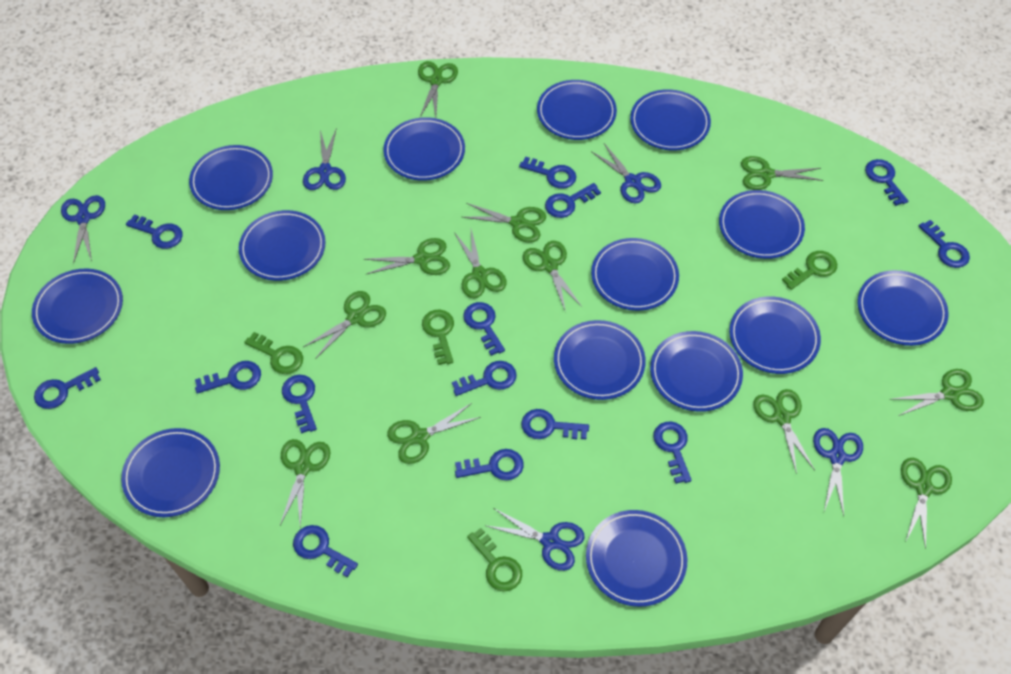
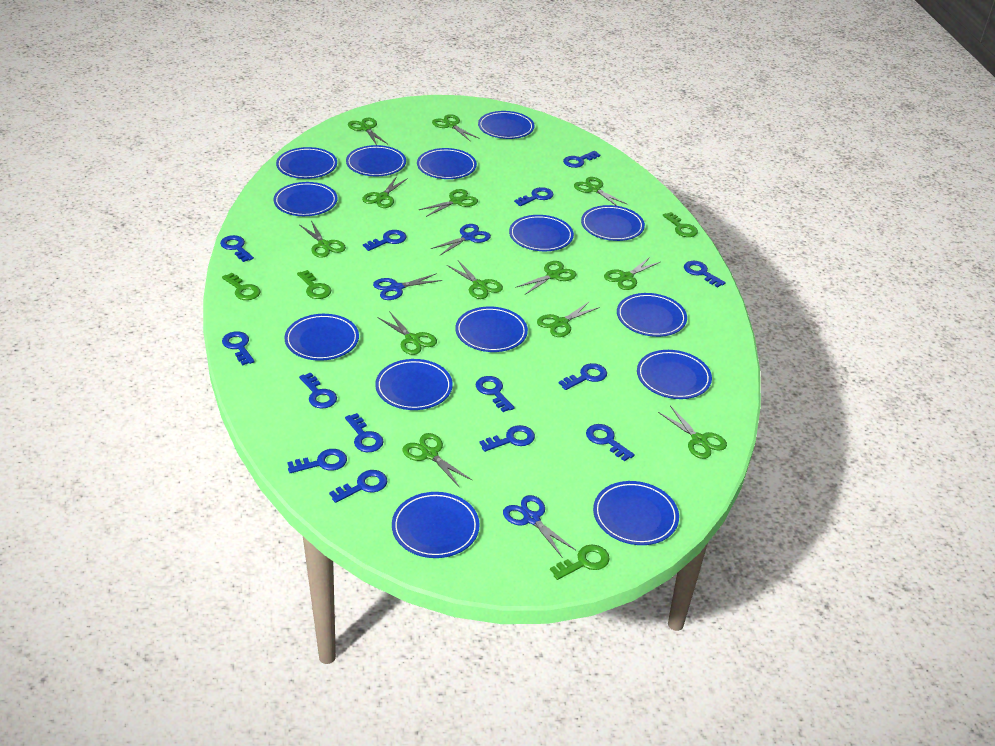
blue scissors: [61,195,105,264] [303,128,346,190] [487,508,585,571] [591,143,661,204] [813,428,863,516] = 5 -> [373,273,442,300] [431,224,491,255] [503,495,576,557] = 3
green scissors: [280,439,331,526] [303,291,386,359] [364,238,450,275] [387,403,481,464] [418,61,458,117] [454,230,507,298] [463,203,546,243] [523,241,582,313] [741,156,823,190] [753,389,815,475] [893,369,984,416] [901,458,952,549] = 12 -> [300,221,346,258] [348,118,388,145] [362,176,408,208] [379,311,437,355] [403,433,472,488] [419,189,478,217] [432,114,478,141] [447,260,503,299] [515,261,576,295] [537,301,600,337] [574,177,628,206] [604,257,660,290] [658,406,727,459] = 13

